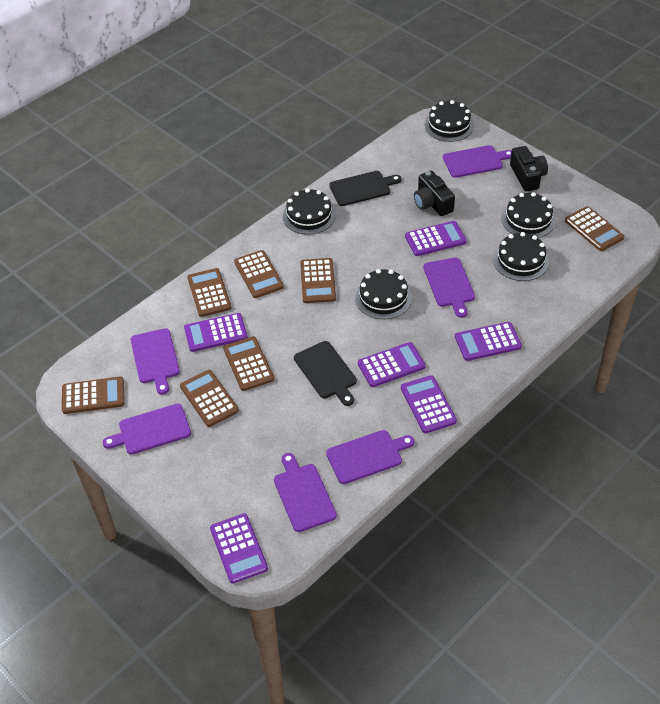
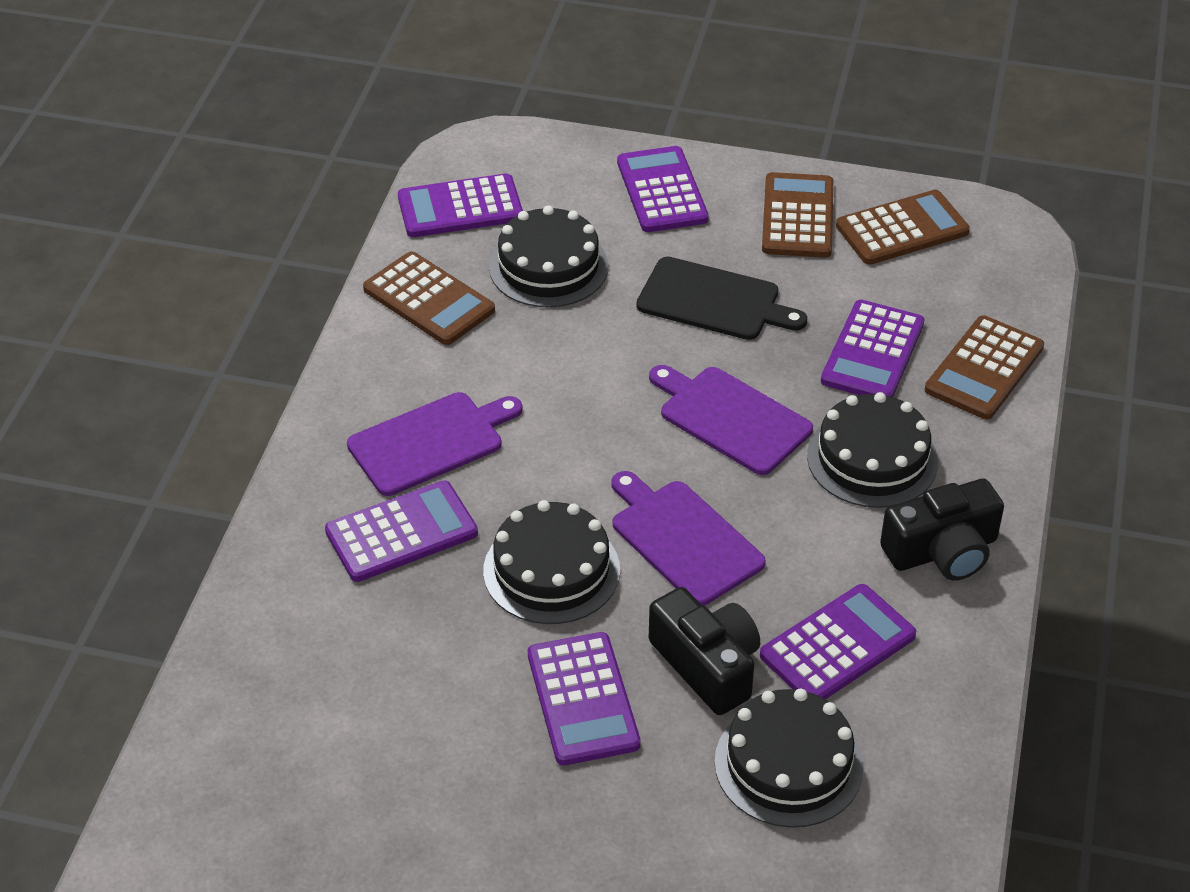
black cake: [283,188,336,235] [355,269,412,319] [425,100,474,142] [493,232,549,281] [501,192,556,238] = 5 -> [483,500,620,624] [489,206,608,307] [714,689,863,828] [807,392,938,508] = 4
black cutting board: [294,341,357,406] [329,171,402,206] = 2 -> [636,257,807,340] = 1
brown calculator: [62,376,125,414] [180,370,239,427] [187,268,231,317] [223,336,274,391] [234,250,284,298] [300,258,336,303] [565,206,624,251] = 7 -> [363,251,495,345] [762,172,833,258] [836,190,970,265] [925,315,1044,420] = 4
purple cutting board: [103,404,191,455] [131,328,180,395] [274,453,337,532] [326,430,414,484] [423,258,475,318] [443,145,512,178] = 6 -> [347,392,523,496] [611,471,766,606] [649,365,813,475] = 3

